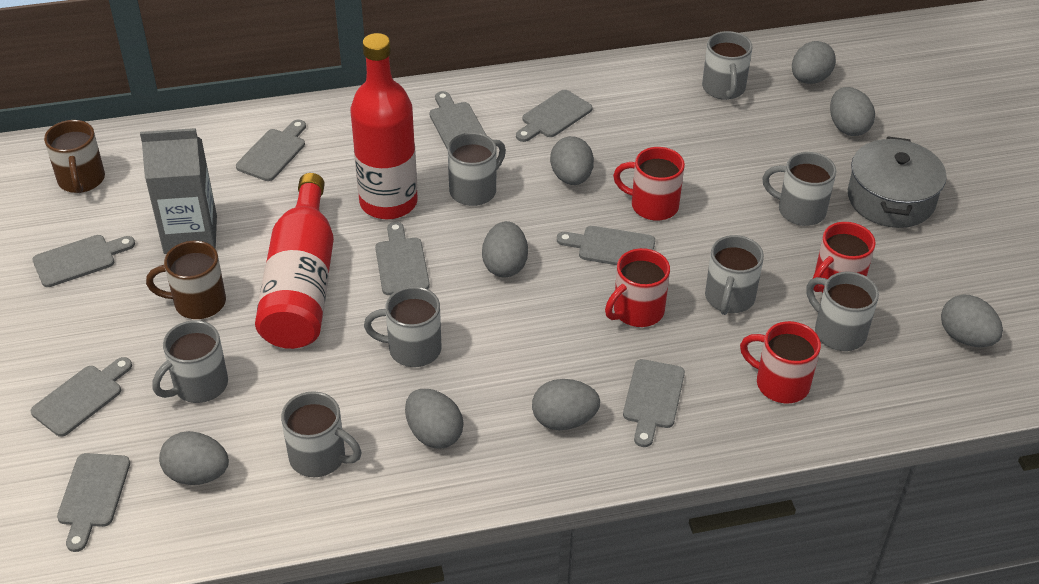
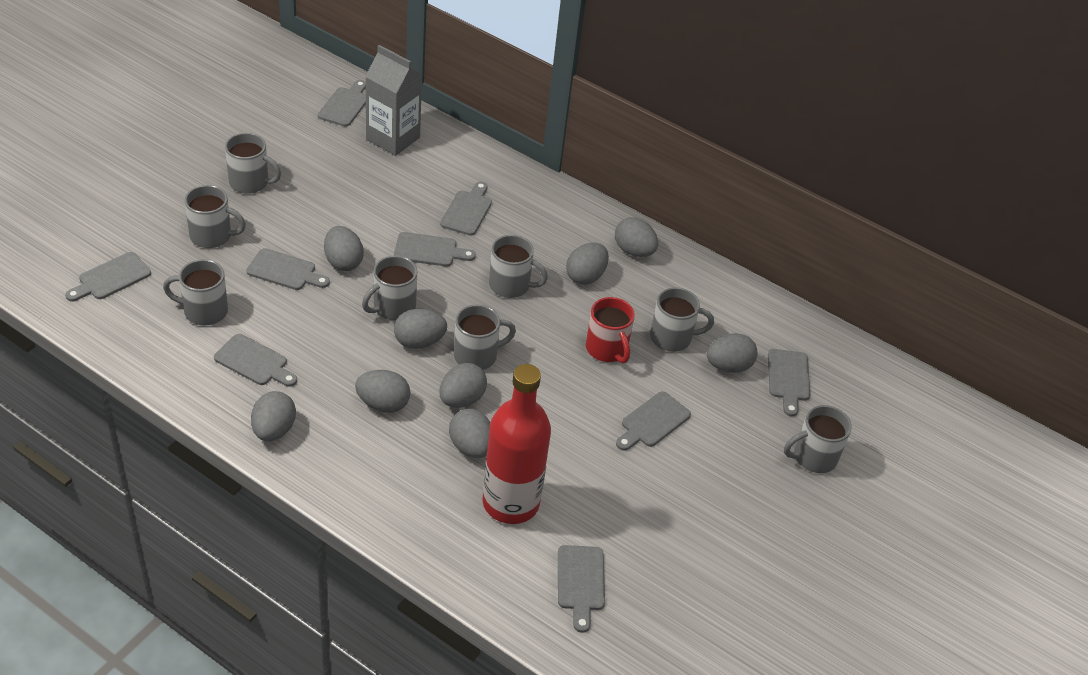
brown mug: [44,120,105,193] [146,241,226,319] = 2 -> none = 0
grey egg: [159,431,229,485] [405,389,464,449] [482,221,528,277] [532,379,600,430] [550,136,594,185] [792,41,836,84] [830,87,875,136] [941,295,1003,347] = 8 -> [251,391,296,441] [324,226,364,271] [355,370,411,413] [394,309,447,349] [439,363,487,408] [449,409,490,458] [566,242,609,285] [615,217,658,257] [707,333,757,373] = 9
grey pot: [848,136,947,228] = 1 -> none = 0
red bottle: [255,173,334,349] [351,33,418,219] = 2 -> [482,364,551,524] = 1
red mug: [605,248,670,327] [613,147,685,221] [740,321,821,404] [813,222,876,293] = 4 -> [586,297,635,363] = 1

